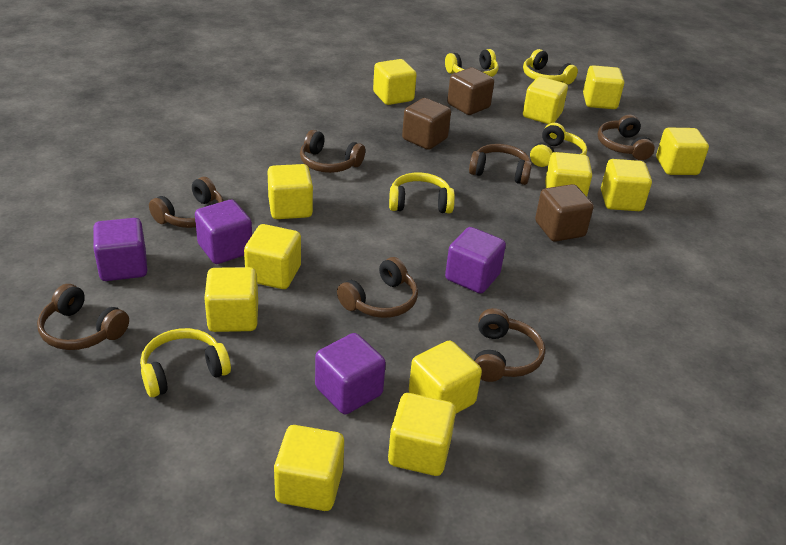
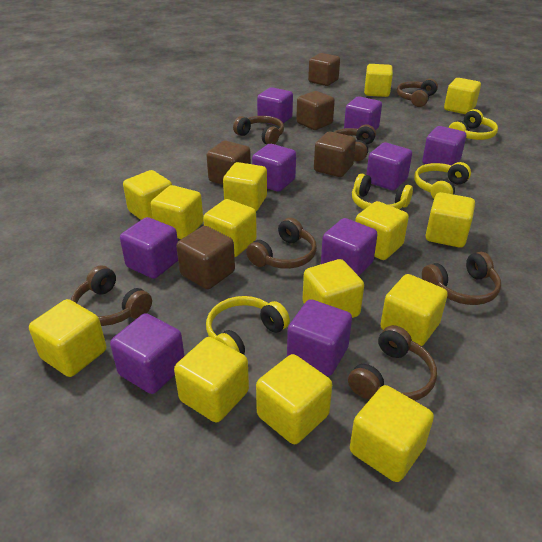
brown cube: [402,98,451,150] [447,67,494,115] [535,184,594,242] = 3 -> [176,226,235,289] [206,141,251,185] [296,91,335,130] [308,53,340,86] [314,132,356,177] = 5
purple cube: [93,218,147,281] [195,200,252,264] [315,333,386,414] [445,227,506,294] = 4 -> [110,313,185,394] [120,217,178,279] [252,144,296,192] [257,87,293,125] [287,299,352,376] [321,218,378,276] [344,96,382,130] [366,142,412,191] [422,126,466,165] = 9
yellow cube: [204,267,258,332] [244,224,301,289] [267,164,313,219] [274,425,344,511] [373,59,417,105] [388,393,456,476] [409,340,482,414] [523,77,568,124] [545,152,592,196] [583,65,624,109] [601,159,652,211] [656,128,709,175] = 12 -> [29,299,106,377] [123,170,172,220] [151,185,203,239] [174,337,249,423] [203,199,257,257] [223,162,267,211] [256,354,332,444] [303,259,364,318] [350,385,434,482] [355,201,409,260] [364,64,393,97] [380,274,448,346] [426,192,475,248] [444,78,481,114] = 14
yellow headphones: [140,328,231,397] [389,172,455,213] [445,49,499,77] [523,49,578,85] [530,123,587,167] = 5 -> [206,296,290,355] [352,174,413,209] [414,162,471,198] [448,109,498,140] = 4

